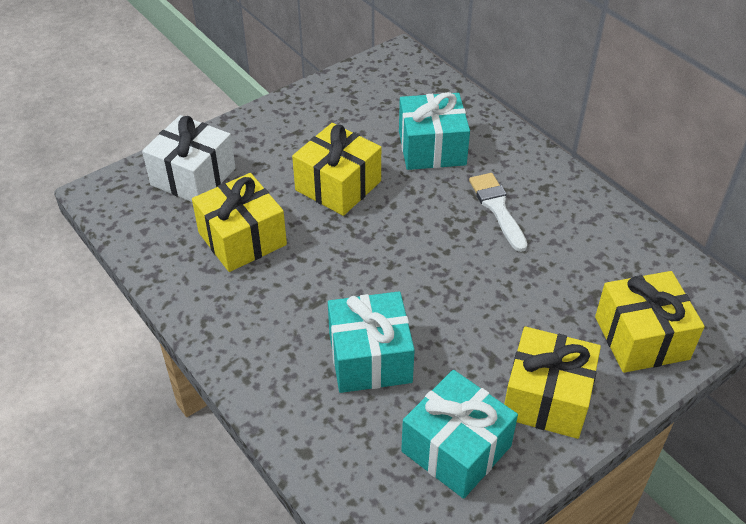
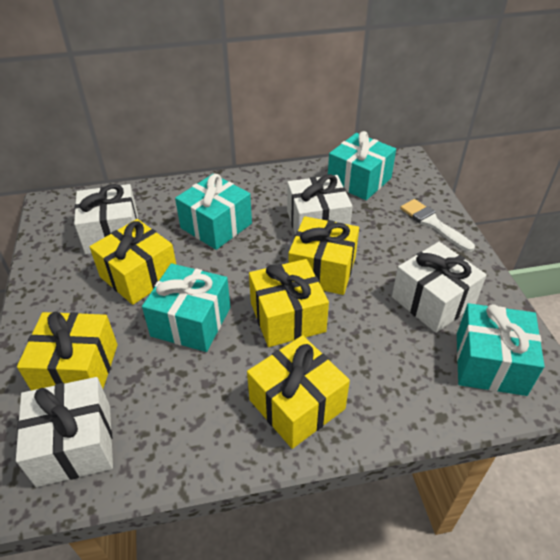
turquoise gift: [328,291,415,393] [399,92,470,170] [401,370,518,499] = 3 -> [142,263,231,352] [175,174,252,250] [328,131,396,200] [457,303,545,396] = 4
white gift: [142,115,236,202] = 1 -> [16,377,113,487] [74,184,138,254] [287,174,352,234] [392,242,487,333] = 4
yellow gift: [192,173,287,272] [292,123,381,216] [504,327,601,439] [595,271,705,373] = 4 -> [17,311,117,390] [89,219,176,305] [247,335,350,449] [249,259,329,347] [288,216,359,295] = 5

